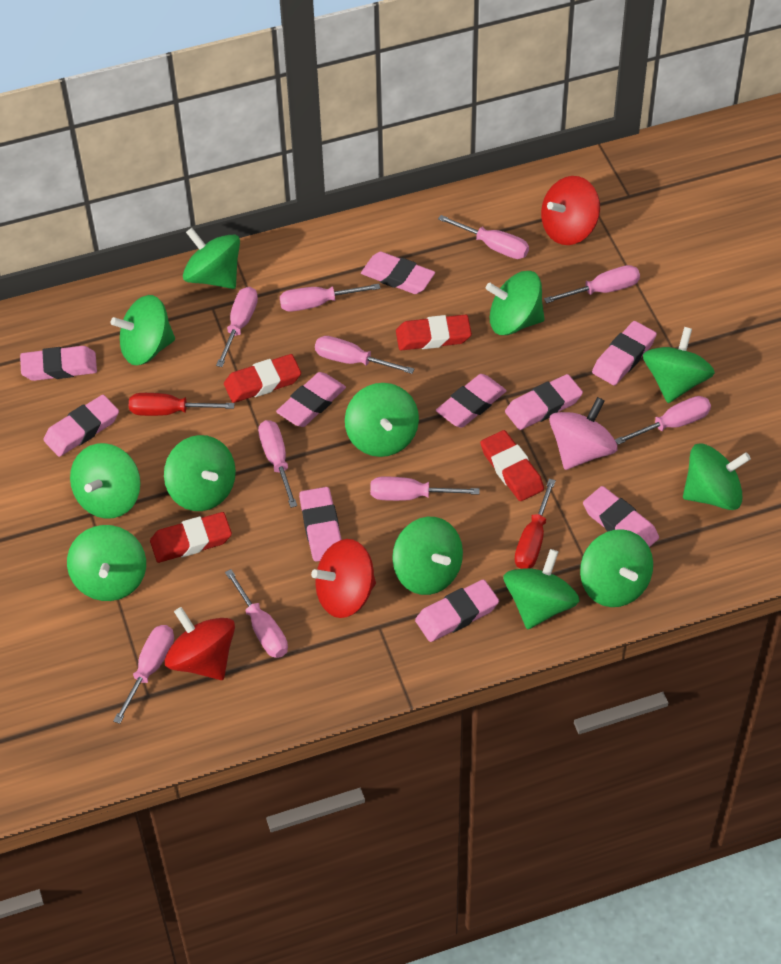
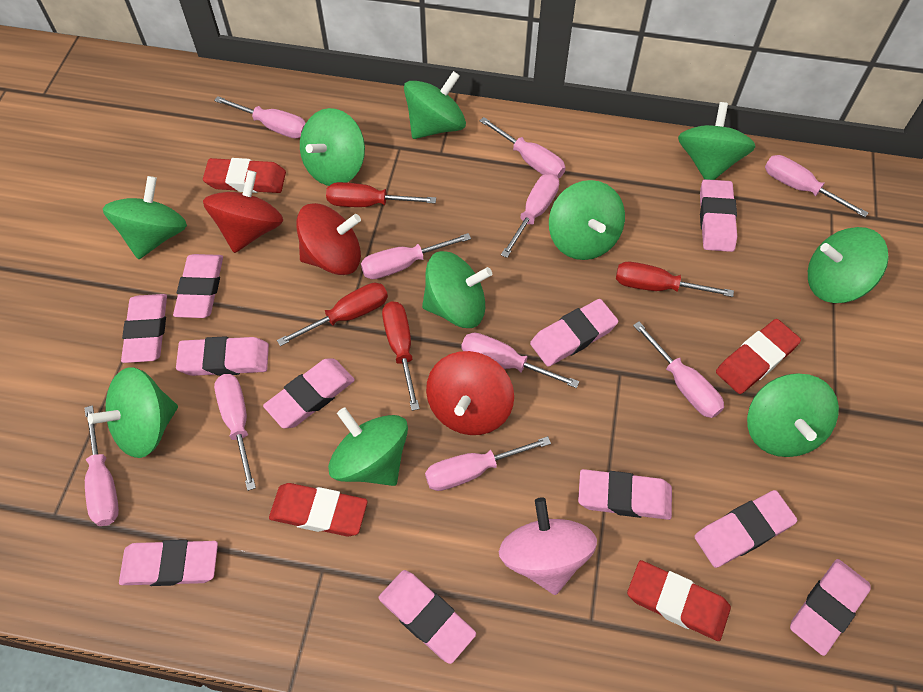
green spinning top: [67,525,146,601] [70,443,141,519] [111,295,175,365] [164,435,236,511] [183,228,240,289] [345,383,419,457] [392,517,463,595] [486,271,545,335] [503,549,580,630] [580,529,653,607] [643,327,715,403] [683,443,751,510] = 12 -> [87,367,178,458] [103,176,187,259] [300,108,365,186] [328,407,408,486] [404,71,466,139] [422,251,492,328] [549,180,625,260] [678,102,756,180] [747,374,839,457] [808,227,889,303] = 10
pink eraser: [20,346,97,381] [43,395,119,457] [276,372,346,427] [299,487,342,562] [361,252,435,294] [415,579,499,642] [436,374,507,428] [505,374,583,430] [583,486,659,547] [592,321,657,385] = 10 -> [119,540,218,586] [121,294,167,363] [173,254,223,318] [176,337,269,376] [263,359,355,428] [378,570,476,664] [530,299,618,367] [578,469,672,520] [694,490,797,568] [700,179,737,252] [790,559,871,656] = 11
red screwdriver: [129,393,235,416] [515,479,556,569] = 2 -> [277,283,388,346] [326,182,436,207] [382,301,420,411] [616,262,734,297] = 4

